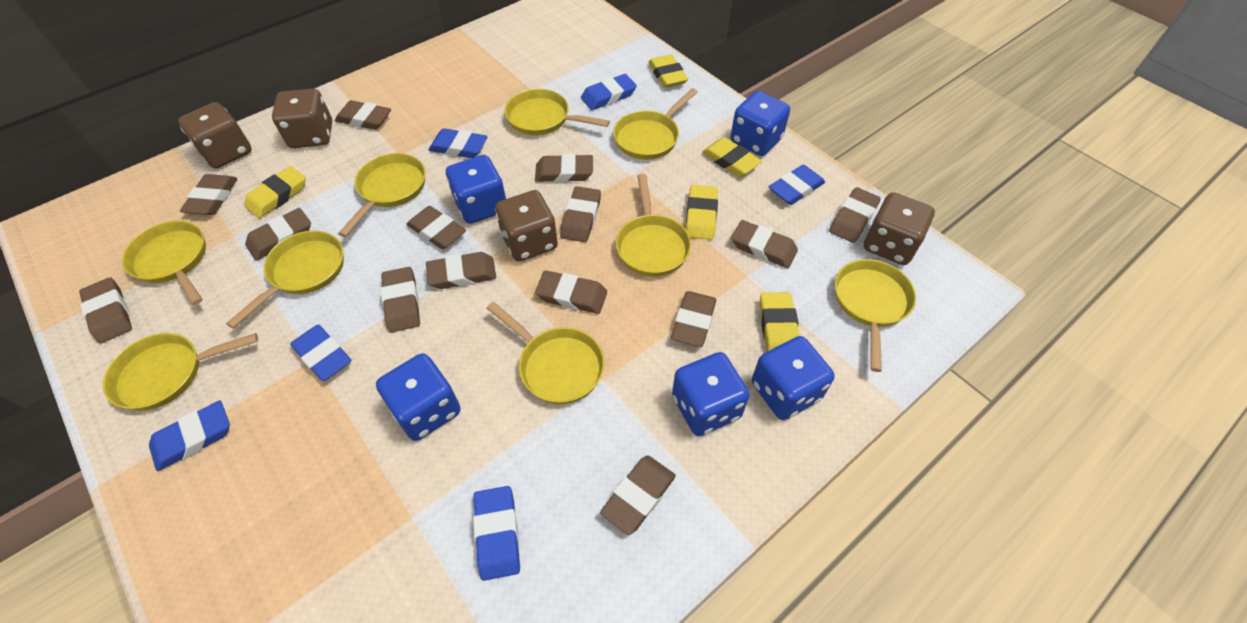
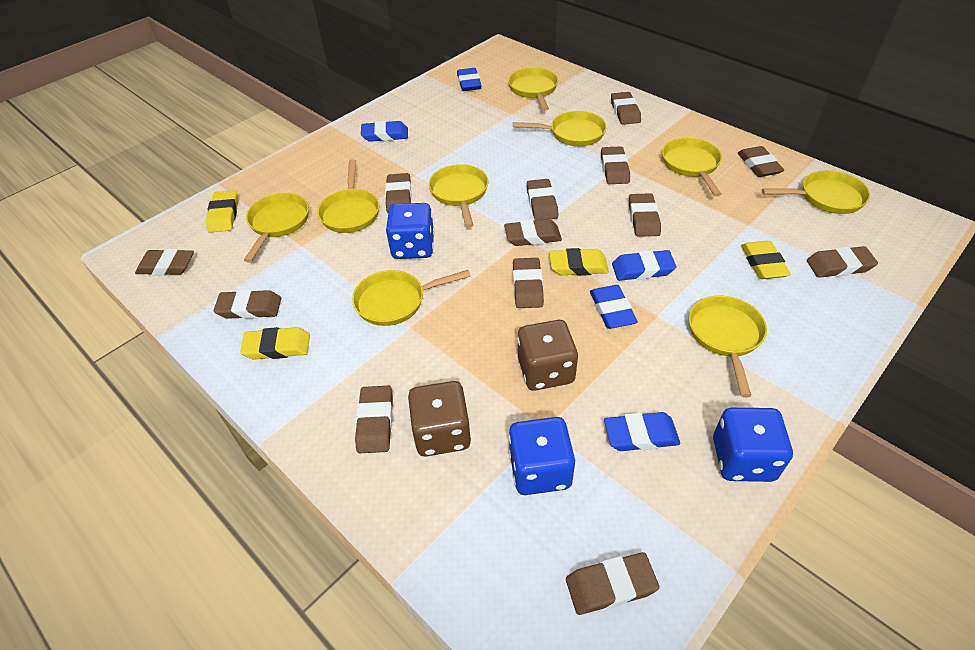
blue dice: [376,353,461,441] [446,155,506,224] [672,352,749,436] [731,91,790,156] [752,336,835,420] = 5 -> [386,203,434,259] [509,417,575,495] [713,408,793,482] = 3
blue eraser: [149,400,230,471] [290,325,351,381] [429,128,487,158] [473,486,520,581] [581,74,637,110] [769,165,825,205] = 6 -> [361,121,408,142] [457,68,482,91] [590,285,638,329] [604,412,680,451] [612,250,677,281] = 5
brown dice: [178,102,252,168] [272,89,332,148] [495,190,558,261] [864,193,935,265] = 4 -> [408,381,471,456] [517,320,578,391] = 2
brown eraser: [79,277,132,343] [180,174,237,215] [245,208,311,261] [335,100,391,130] [381,267,420,333] [406,206,466,249] [426,252,496,289] [535,154,593,182] [535,271,607,314] [560,186,601,242] [600,455,676,535] [671,291,716,347] [731,220,798,268] [829,187,881,243] = 14 -> [135,249,194,276] [214,290,281,319] [355,386,393,453] [385,173,411,213] [504,219,562,246] [513,258,544,308] [527,179,558,220] [566,552,660,615] [601,146,630,184] [611,92,641,125] [629,193,661,237] [738,146,784,177] [807,246,878,278] = 13
yellow eraser: [244,166,306,218] [648,54,688,88] [686,185,718,240] [702,137,762,177] [760,292,800,352] = 5 -> [206,190,238,233] [240,327,310,360] [549,248,609,276] [741,241,791,279] = 4

